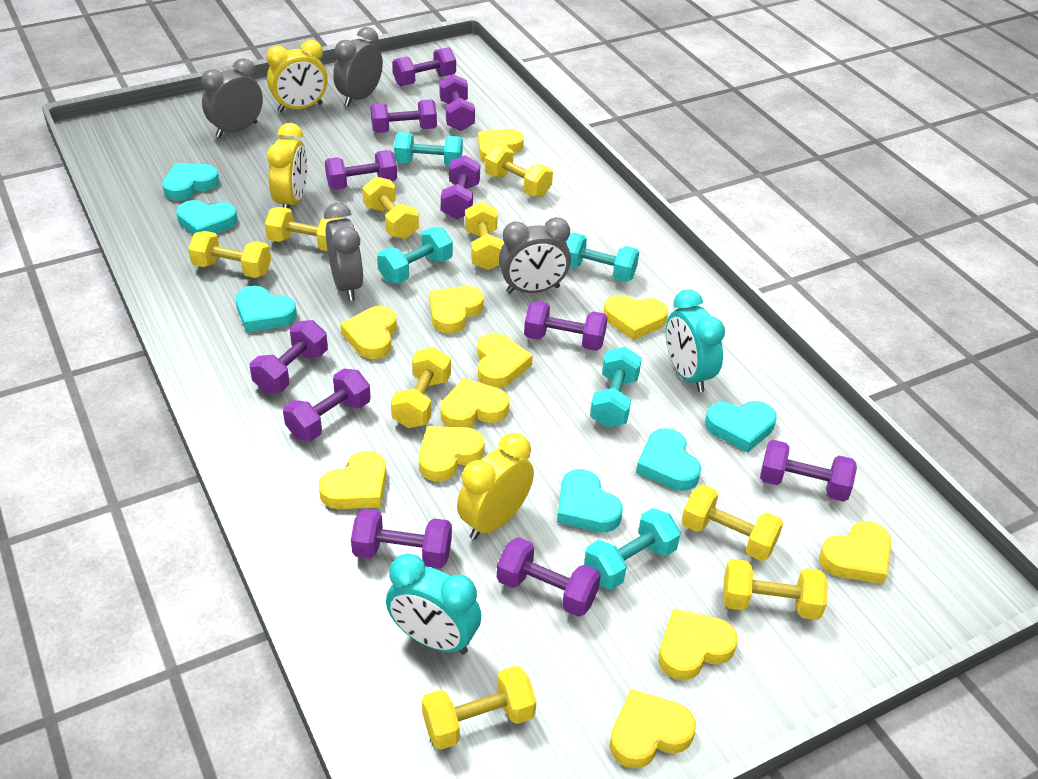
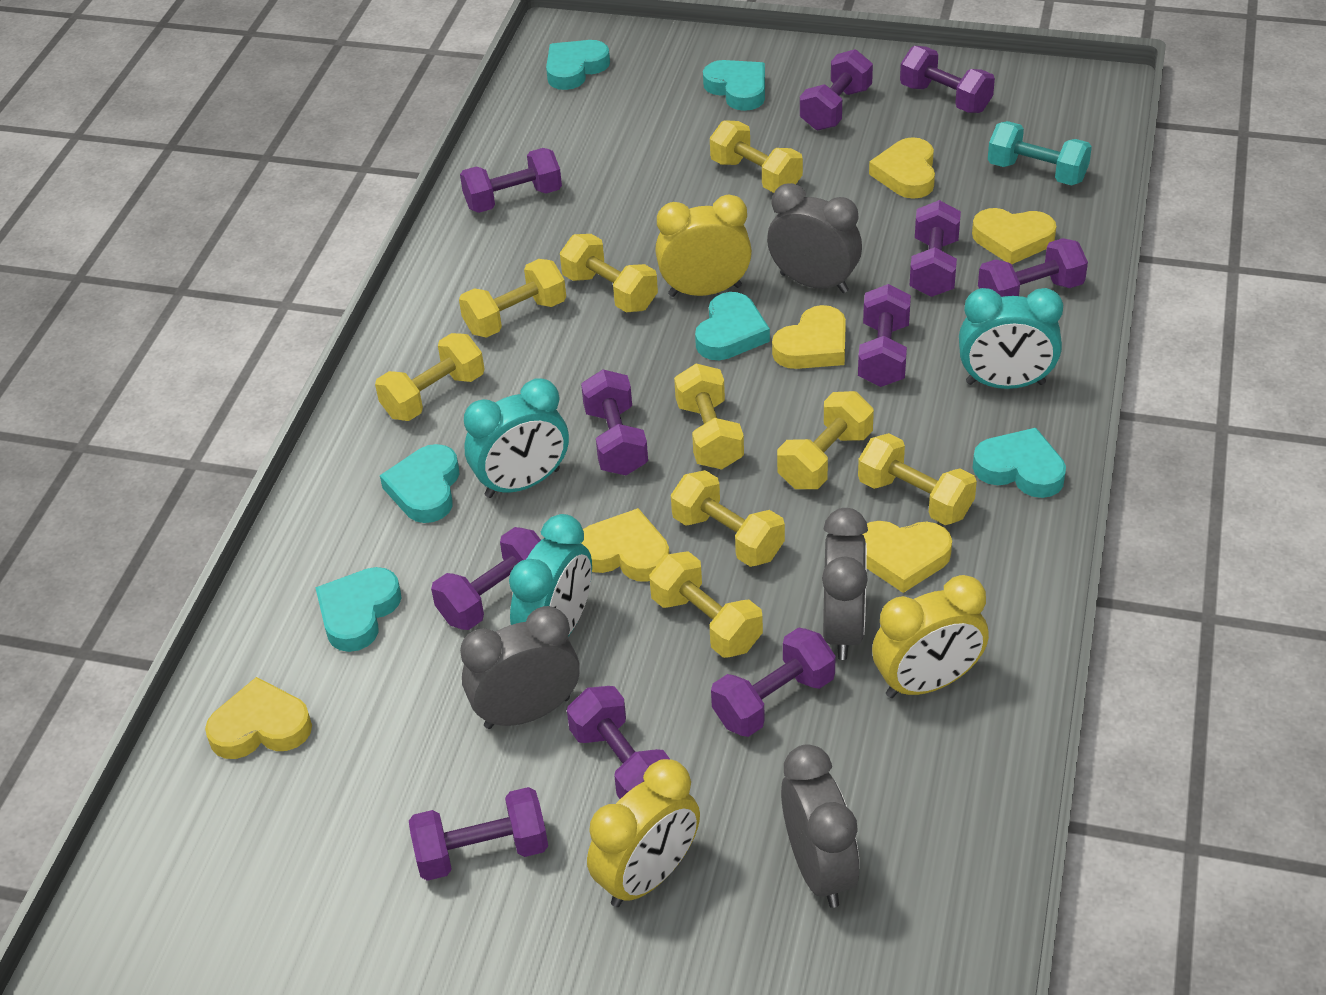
turquoise clock: [386,553,481,654] [666,289,725,392] = 2 -> [464,378,569,498] [509,514,592,637] [959,288,1063,389] = 3
turquoise dumbbell: [377,227,453,284] [394,132,463,166] [566,233,639,282] [584,508,681,590] [590,347,642,427] = 5 -> [988,121,1092,185] = 1
yellow heart: [318,451,387,509] [340,306,397,359] [419,426,484,482] [429,286,483,334] [440,378,509,428] [477,333,533,388] [478,129,524,163] [603,295,668,340] [609,689,696,769] [658,609,738,680] [819,521,891,584] = 11 -> [205,677,312,759] [582,508,669,582] [772,305,846,369] [863,521,952,593] [869,137,935,199] [972,208,1056,264] = 6

